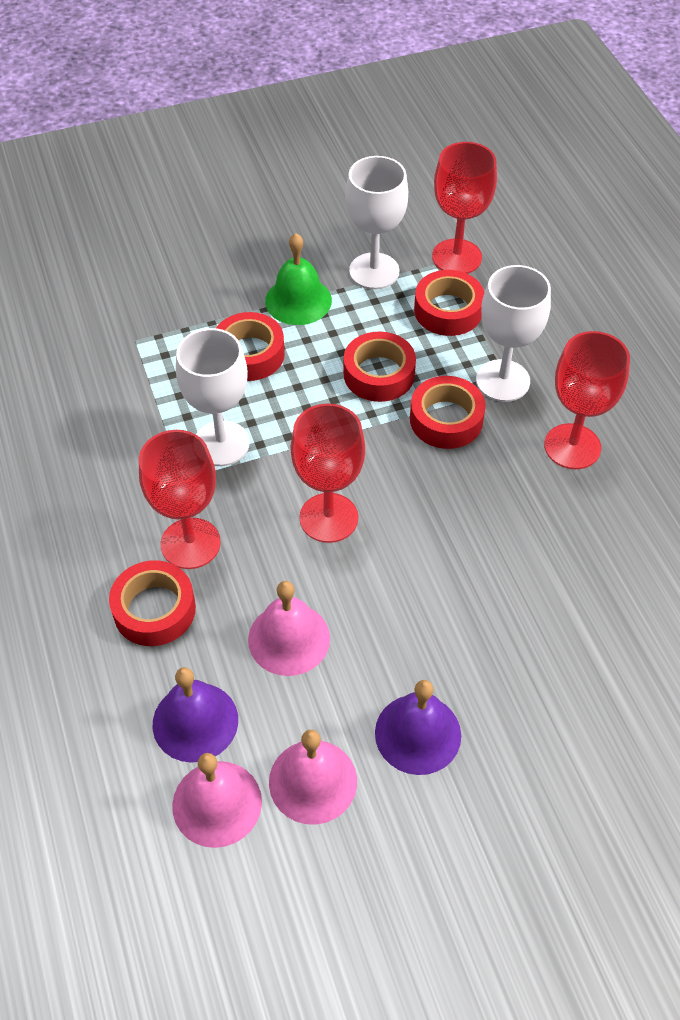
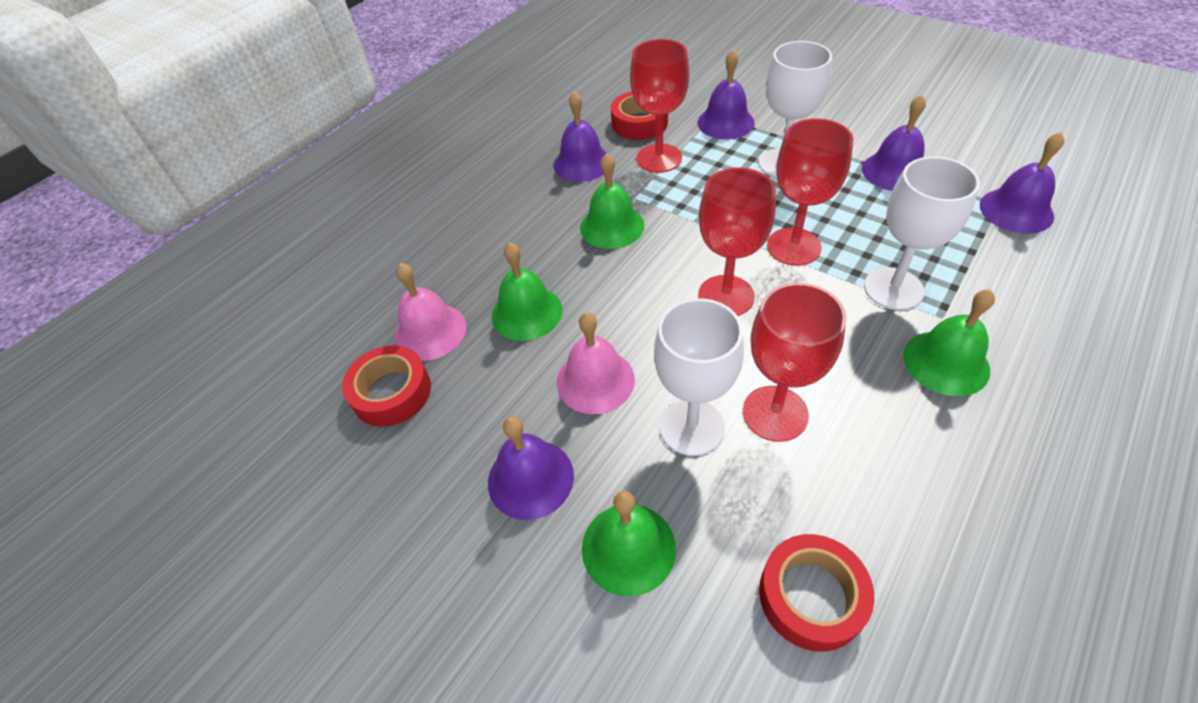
green bell: [265,233,332,325] = 1 -> [492,242,562,341] [580,154,644,249] [582,491,676,596] [903,289,995,396] = 4
pink bell: [172,753,262,848] [248,581,330,676] [269,730,357,825] = 3 -> [395,263,467,361] [557,312,635,414] = 2
purple bell: [153,667,238,763] [375,680,461,775] = 2 -> [488,416,574,520] [553,91,608,182] [697,50,754,139] [862,95,926,191] [980,132,1065,234] = 5
red tape: [109,560,196,646] [216,312,285,381] [344,332,416,402] [410,376,486,449] [414,270,484,336] = 5 -> [342,346,431,427] [611,91,668,140] [759,534,874,652] = 3

